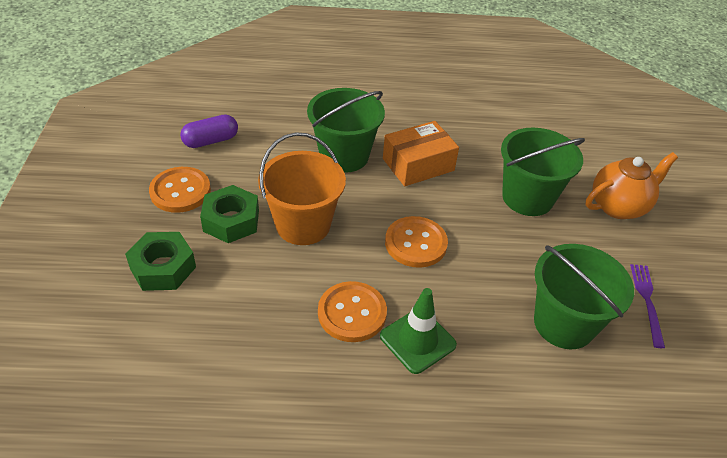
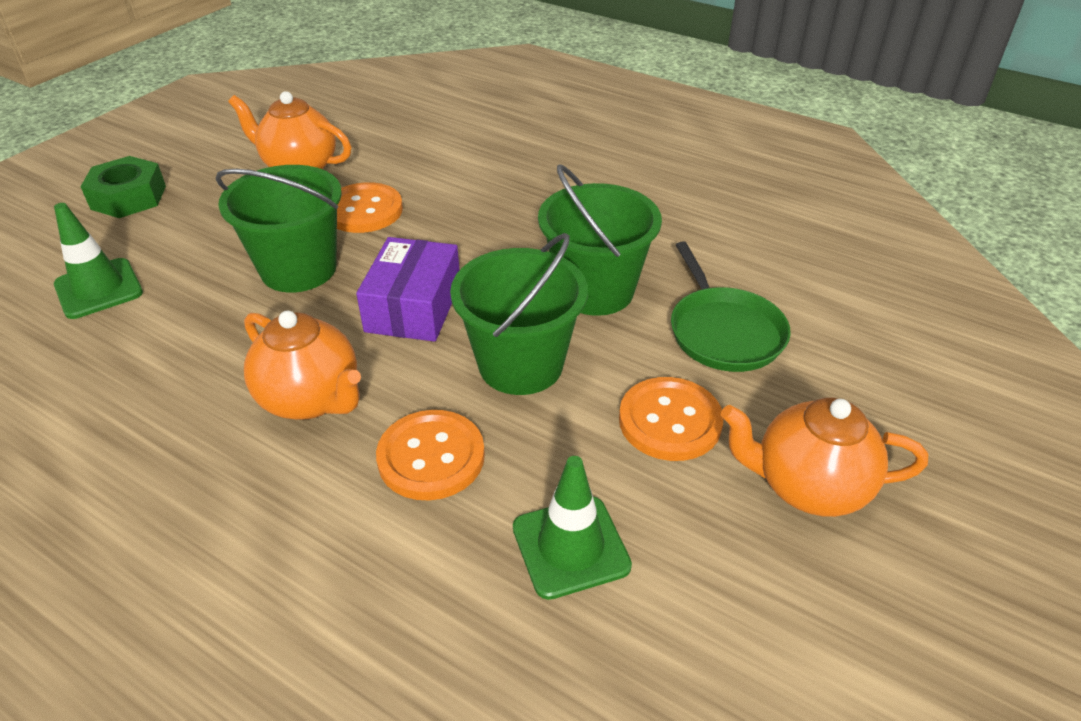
green nut: [125,232,196,291] [200,185,259,243] = 2 -> [81,156,166,218] = 1
green pan: none = 0 -> [671,241,791,372] = 1
green traffic cone: [380,288,457,374] = 1 -> [54,203,143,319] [513,456,632,600] = 2
orange box: [383,121,459,186] = 1 -> none = 0
orange bucket: [258,132,346,245] = 1 -> none = 0
orange teapot: [586,152,678,219] = 1 -> [228,91,351,169] [244,311,361,420] [721,398,928,517] = 3
purple box: none = 0 -> [356,237,459,342] = 1
purple capsule: [180,115,238,148] = 1 -> none = 0
purple fork: [630,264,665,348] = 1 -> none = 0

